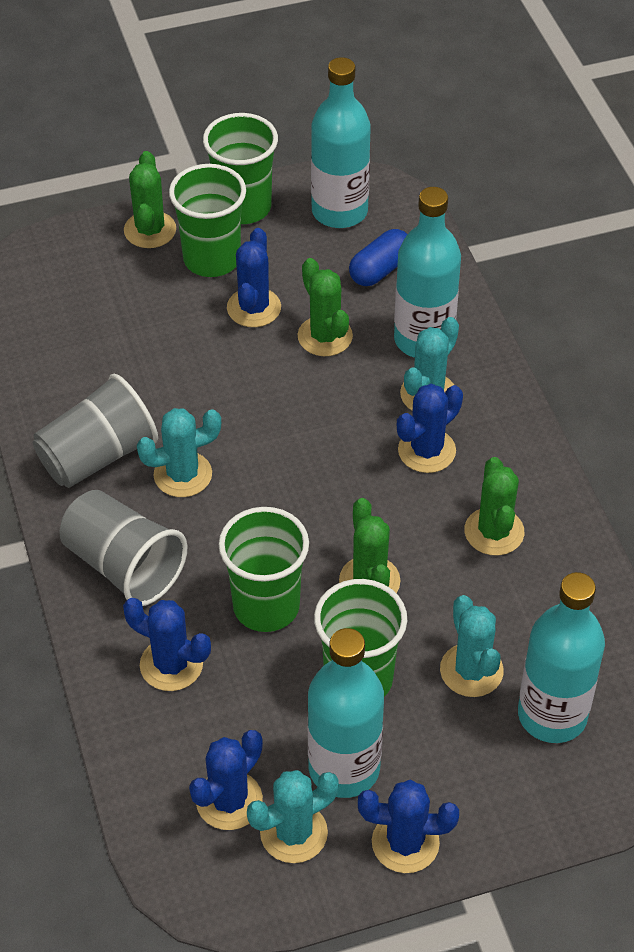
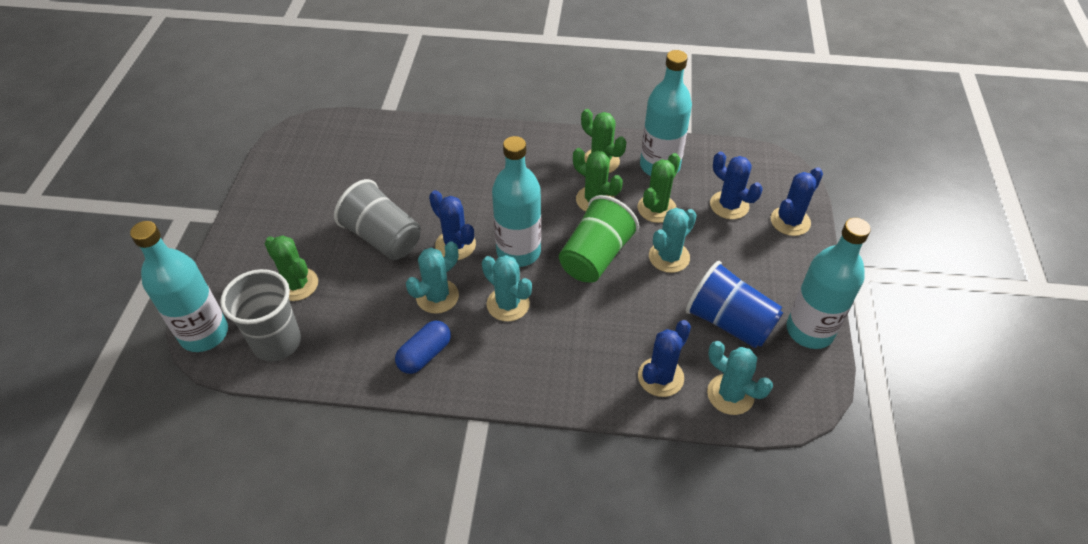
blue cactus: [123,598,211,691] [189,730,263,830] [227,228,281,327] [358,780,459,873] [397,384,463,473] = 5 -> [429,190,476,260] [638,320,691,397] [710,151,762,219] [771,167,823,236] = 4
blue cup: none = 0 -> [686,261,783,348] = 1
green cup: [169,164,246,277] [203,113,278,224] [219,507,309,632] [314,579,407,697] = 4 -> [559,195,639,283] = 1

